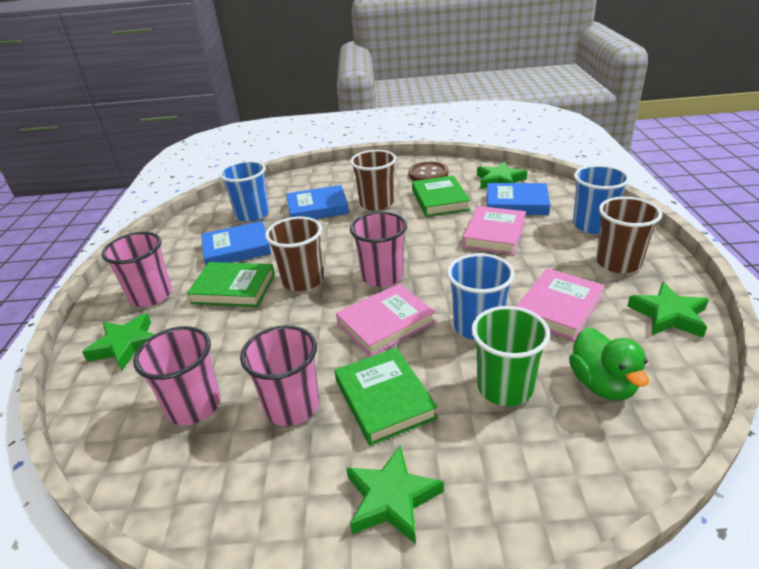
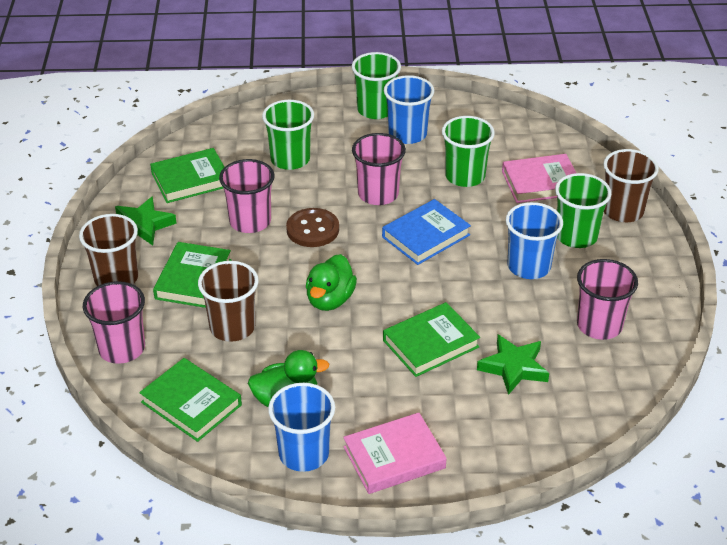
blue book: [201,221,271,265] [286,185,349,219] [487,183,550,215] = 3 -> [382,199,471,265] = 1
green book: [187,262,275,307] [334,348,438,446] [412,175,470,217] = 3 -> [139,358,242,442] [150,148,224,203] [153,242,231,308] [383,302,480,377] = 4
green cup: [471,306,550,406] = 1 -> [262,100,314,170] [352,52,401,119] [442,116,495,187] [555,173,611,248] = 4
green duck: [569,327,649,400] = 1 -> [248,350,329,407] [306,254,357,311] = 2
green star: [82,313,155,370] [346,445,444,544] [477,161,527,189] [627,282,709,338] = 4 -> [115,196,177,246] [477,335,549,395] = 2
pink book: [336,284,436,357] [462,206,526,255] [516,268,605,341] = 3 -> [343,413,446,494] [502,154,576,203] = 2

